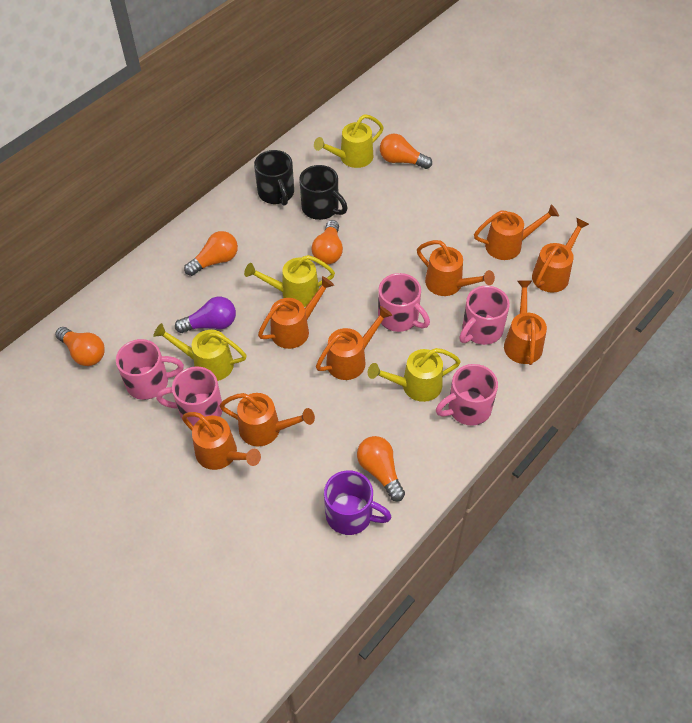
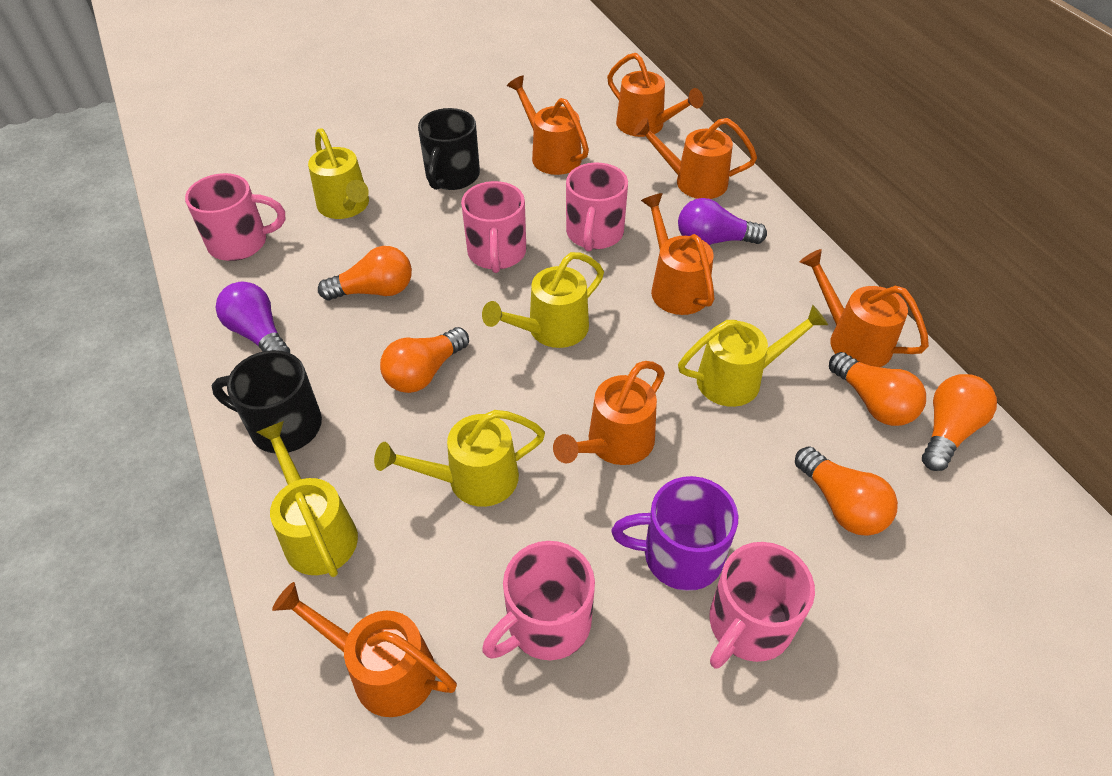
orange watering can: [182,412,261,470] [220,393,315,447] [258,276,334,349] [316,306,392,380] [417,240,495,296] [474,204,559,260] [504,281,547,365] [532,218,589,293] = 8 -> [272,582,457,717] [507,75,589,175] [553,361,665,465] [607,53,704,137] [633,117,757,199] [641,193,714,315] [800,249,929,367] = 7
purple light bulb: [175,297,236,333] = 1 -> [216,281,290,353] [678,198,767,245] = 2
yellow watering can: [153,323,247,381] [244,255,335,307] [314,114,384,168] [368,348,461,402] = 4 -> [256,421,358,577] [308,128,369,219] [374,410,545,507] [482,252,604,348] [678,305,828,407] = 5

